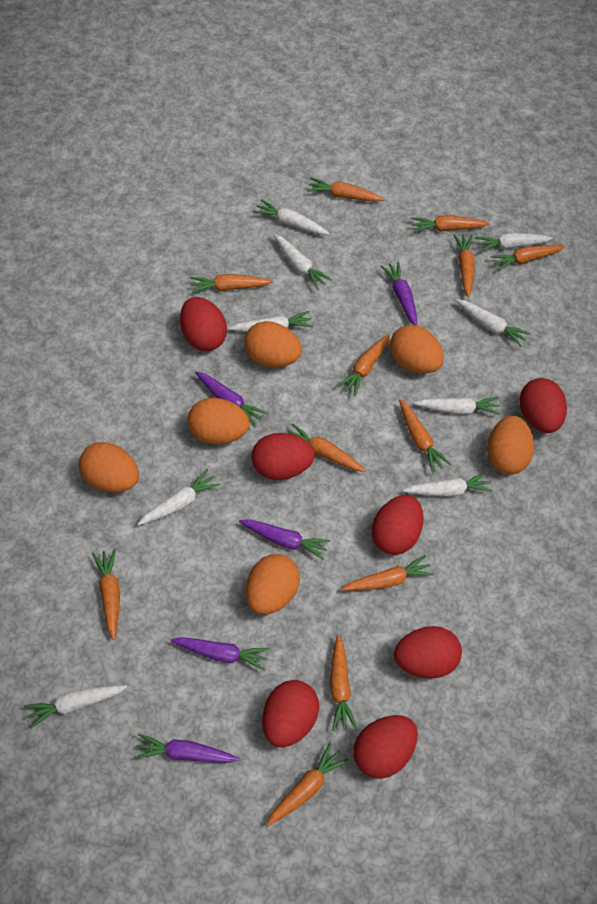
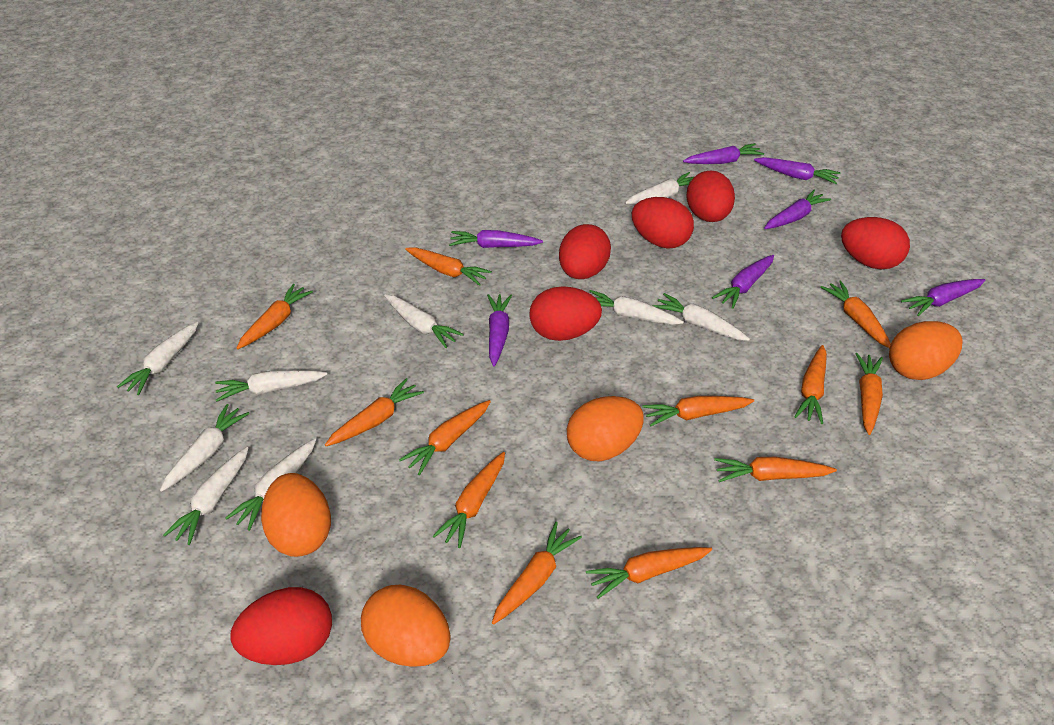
orange egg: [79,442,139,493] [188,398,250,444] [244,321,302,367] [246,554,300,615] [390,325,444,373] [487,416,534,474] = 6 -> [261,473,331,557] [361,585,451,667] [567,396,644,461] [889,321,963,380] = 4
purple carrot: [134,734,239,763] [170,637,269,671] [195,371,268,427] [239,519,330,560] [381,262,418,326] = 5 -> [449,230,543,248] [487,294,512,366] [683,143,764,164] [712,255,774,309] [754,157,840,184] [764,190,831,229] [901,279,985,316] = 7
red egg: [180,297,227,351] [252,433,315,480] [262,680,319,747] [353,715,418,779] [372,495,424,555] [394,626,462,679] [519,378,567,433] = 7 -> [230,587,332,665] [529,286,602,341] [559,224,611,279] [632,197,694,249] [686,171,735,222] [841,217,910,270] = 6

